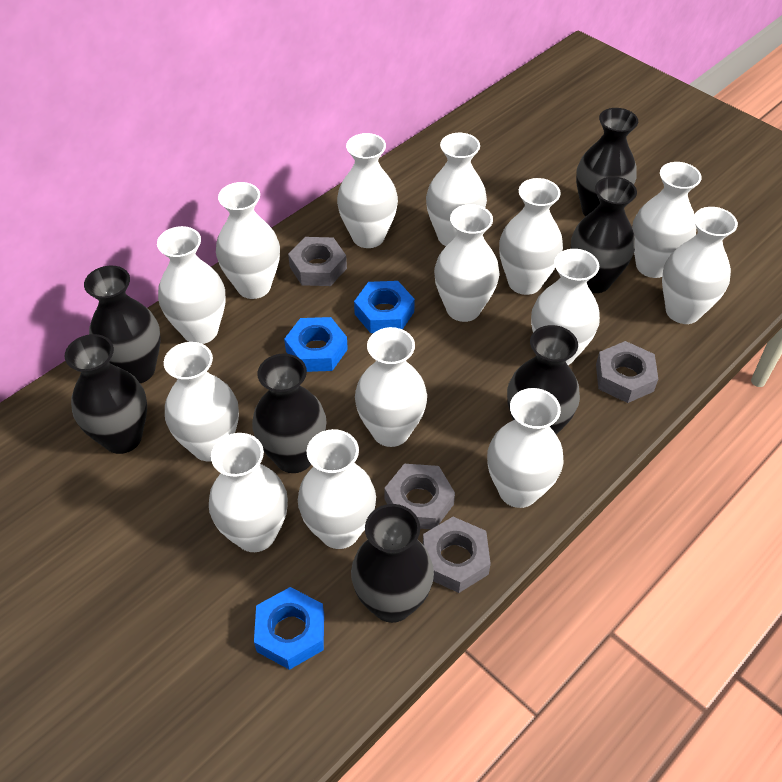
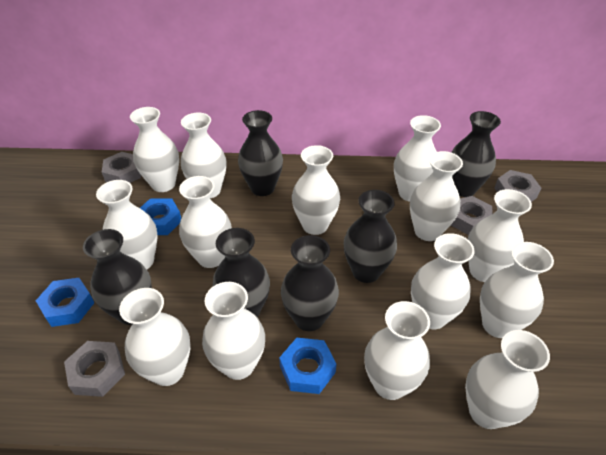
black vase: [65,334,147,454] [84,266,161,383] [252,354,326,473] [351,504,434,623] [507,325,580,434] [571,177,637,293] [576,108,638,217] = 7 -> [83,229,152,325] [213,228,270,317] [238,110,283,196] [281,235,339,331] [344,190,397,283] [451,111,501,197] = 6

